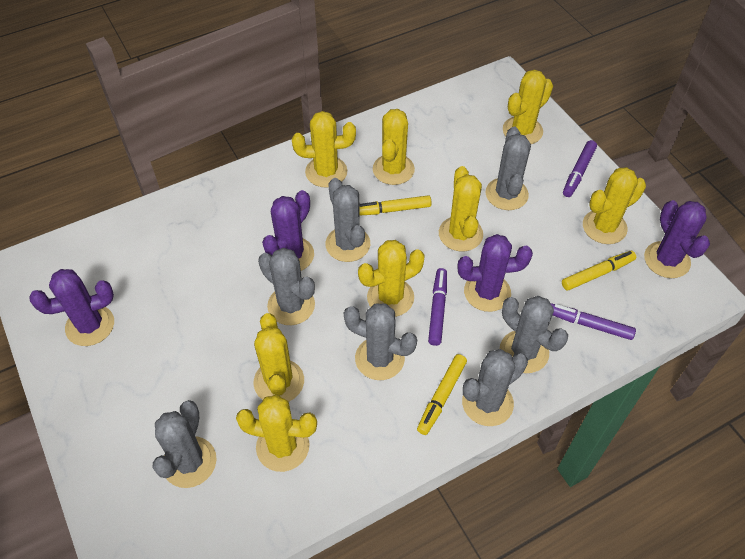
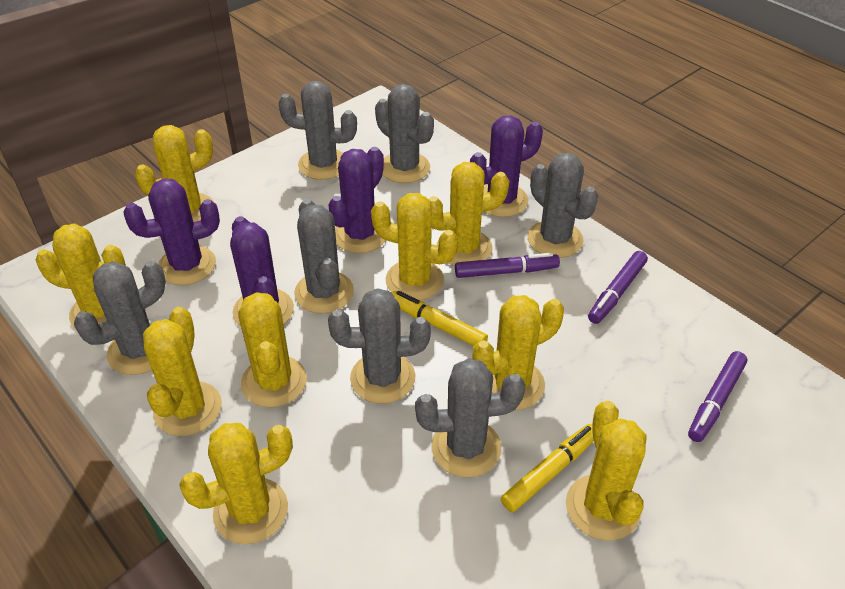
yellow cactus: [236,395,317,472] [254,313,304,402] [292,111,356,188] [358,240,425,317] [373,109,415,185] [439,166,483,251] [503,69,553,144] [583,167,646,244] = 8 -> [36,223,126,329] [135,125,214,222] [143,307,222,436] [179,423,293,544] [238,292,307,408] [371,193,458,301] [429,162,509,266] [472,295,564,410] [566,401,646,540] = 9
yellow marker: [359,195,432,216] [417,354,467,435] [562,251,636,290] = 3 -> [391,291,488,346] [501,424,594,512] = 2

